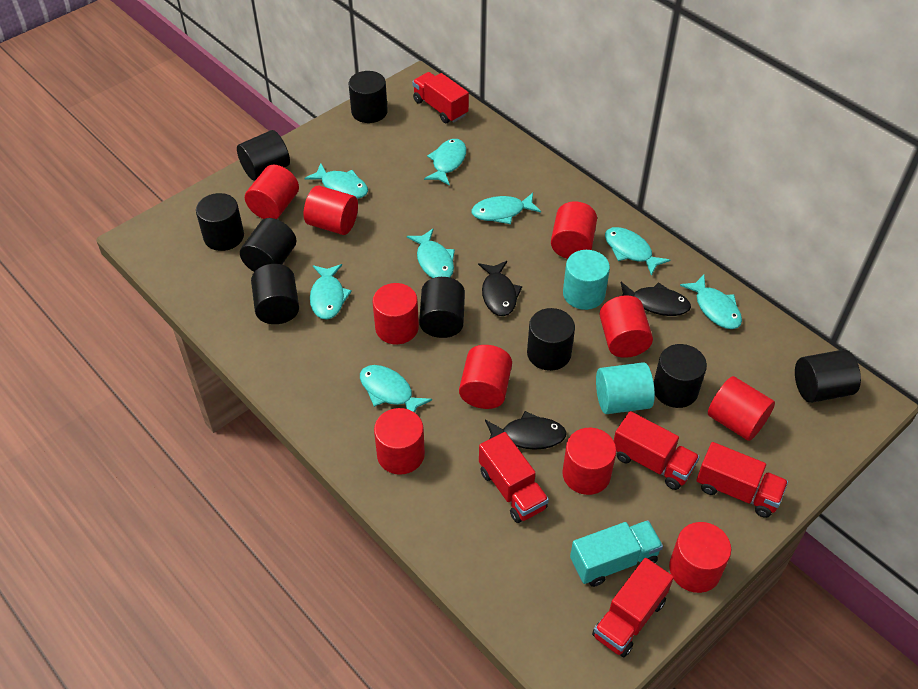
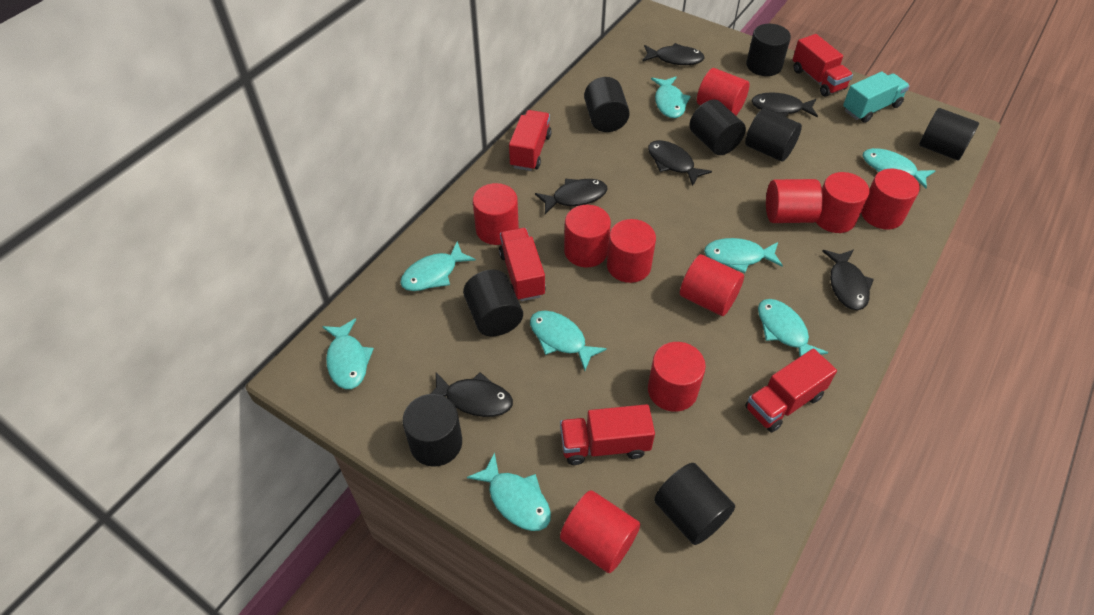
black cylinder: [196,193,244,251] [237,130,290,181] [240,218,296,272] [251,264,299,324] [349,71,388,123] [419,277,465,338] [527,308,575,371] [654,344,707,408] [795,350,861,403] = 9 -> [403,394,462,467] [463,270,523,336] [584,77,630,132] [654,463,735,545] [689,99,746,155] [745,108,802,161] [746,24,791,76] [919,108,979,160] = 8
black fish: [478,261,522,316] [485,411,567,450] [621,282,691,316] = 3 -> [430,372,513,417] [535,179,608,214] [642,43,705,65] [648,140,712,186] [751,92,818,117] [822,249,874,310] = 6
turquoise cylinder: [563,250,610,310] [596,362,655,414] = 2 -> none = 0

